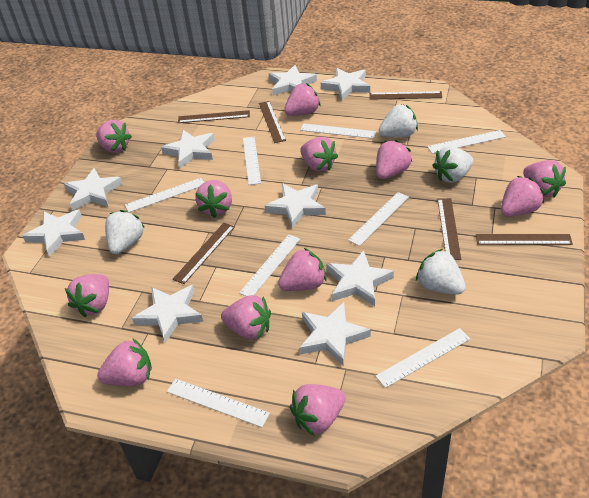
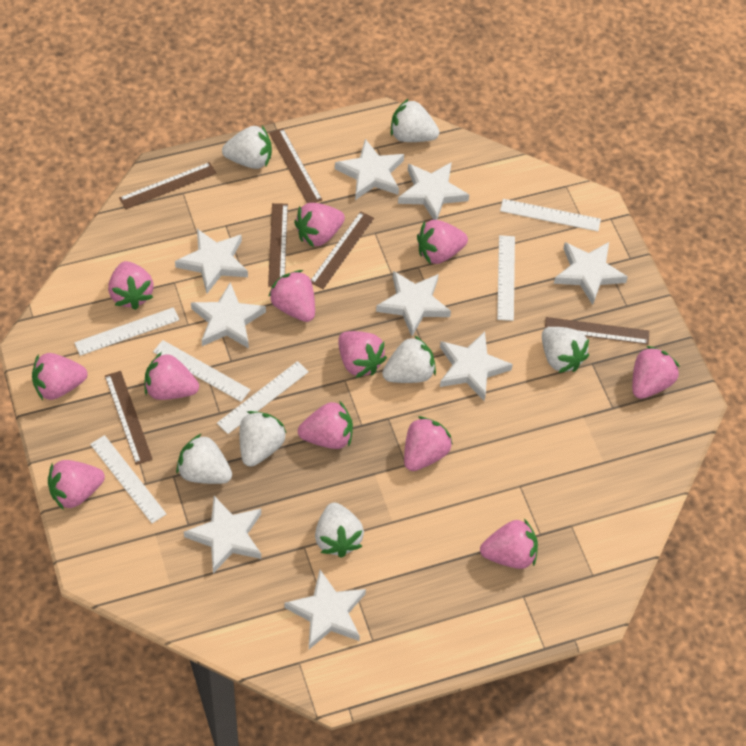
white ruler: [125,178,204,213] [167,379,270,427] [239,234,300,296] [243,137,261,185] [300,123,376,139] [348,192,409,246] [375,328,470,388] [427,130,506,154] = 8 -> [74,307,180,356] [90,435,166,523] [153,340,251,402] [217,361,309,434] [497,235,515,321] [500,199,601,231] = 6
white strawberry: [105,210,145,254] [379,104,418,137] [416,249,466,295] [432,146,473,183] = 4 -> [176,433,232,484] [222,126,272,169] [239,411,286,467] [315,503,364,558] [382,335,436,383] [391,98,439,142] [542,327,589,373] = 7

